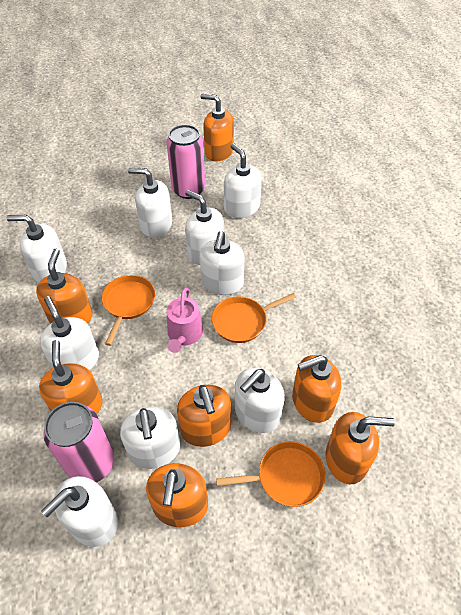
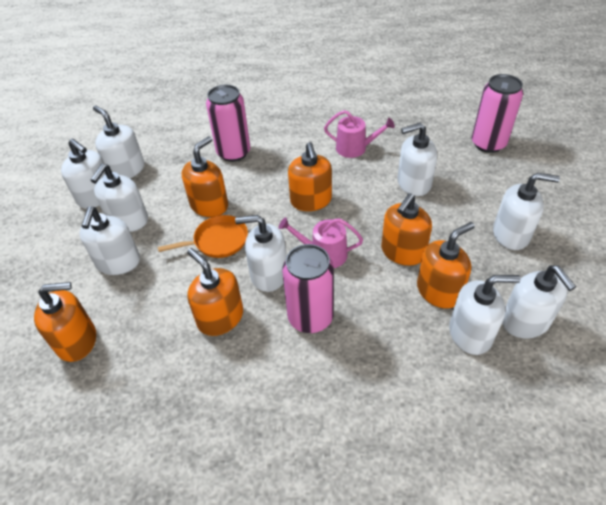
orange pan: [102,275,155,346] [212,293,296,343] [216,441,326,507] = 3 -> [158,215,248,258] = 1
orange soap dispenser: [36,249,93,324] [39,340,103,414] [146,463,208,527] [177,385,231,447] [201,94,234,161] [292,355,341,423] [326,412,395,484] = 7 -> [34,282,96,362] [182,136,228,217] [187,248,243,336] [288,142,332,211] [381,193,432,266] [417,222,475,309] = 6
pink can: [43,402,114,483] [167,125,205,199] = 2 -> [206,85,250,162] [282,244,334,333] [472,74,523,153] = 3
pink watering can: [167,287,203,353] = 1 -> [278,217,363,268] [324,110,395,158] = 2

